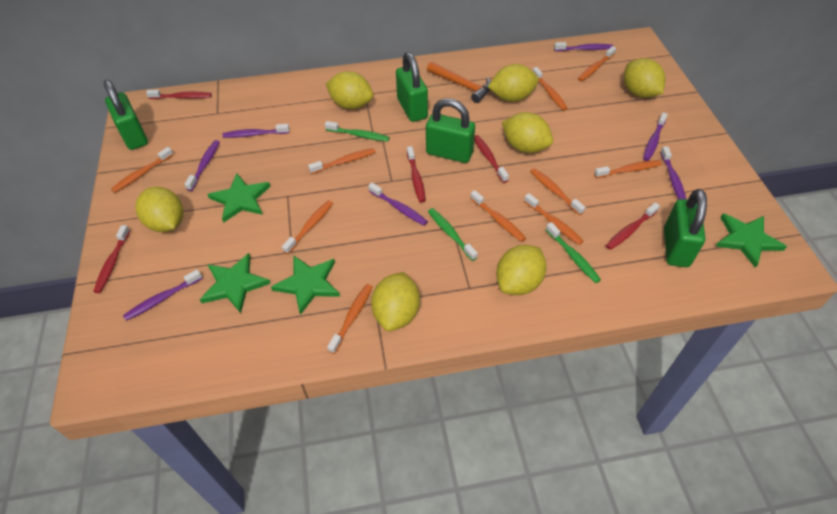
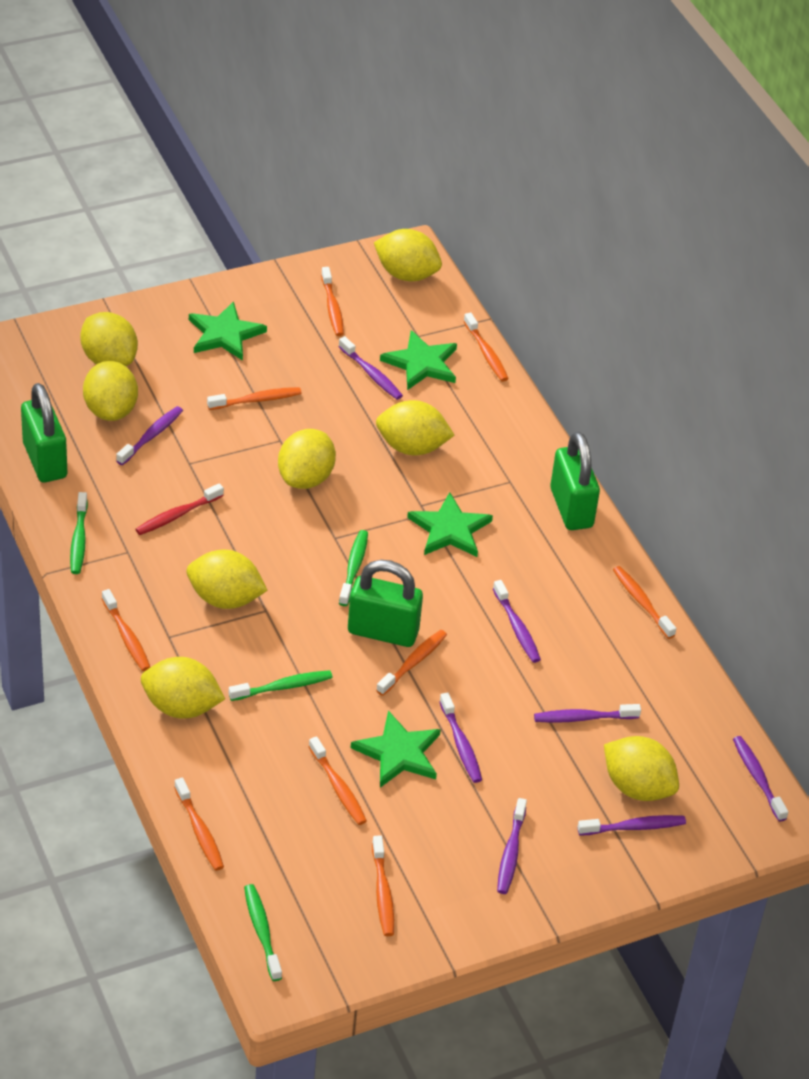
green padlock: [103,80,148,150] [396,52,428,122] [426,98,475,163] [664,189,707,267] = 4 -> [21,383,67,482] [348,560,423,647] [550,432,600,530] = 3
green toothbrush: [325,121,390,142] [428,208,478,261] [546,222,601,283] = 3 -> [70,492,88,574] [229,670,333,701] [244,884,282,981] [339,530,368,606] = 4
orange hammer: [427,62,491,103] = 1 -> none = 0
orange toothbrush: [111,147,174,193] [282,200,333,254] [308,148,376,174] [327,284,372,354] [470,190,526,242] [524,193,584,245] [530,168,585,215] [533,67,567,110] [578,46,616,82] [594,160,662,178] = 10 -> [102,589,150,671] [174,777,224,871] [207,387,302,410] [309,736,367,825] [321,267,344,336] [372,835,394,936] [376,630,447,696] [464,313,509,382] [613,566,676,639] = 9
purple toothbrush: [123,269,203,321] [184,140,220,191] [223,124,290,138] [368,183,428,225] [554,42,613,51] [643,113,668,161] [660,146,686,200] = 7 -> [116,406,183,465] [338,336,403,400] [439,692,482,783] [493,580,541,663] [497,798,527,894] [534,704,641,723] [578,815,686,835] [733,736,788,822] = 8
red toothbrush: [93,225,130,293] [146,90,212,99] [407,146,426,203] [474,135,509,183] [606,202,660,250] = 5 -> [135,483,224,535] = 1
yellow lemon: [135,187,183,232] [326,71,373,109] [371,272,420,331] [488,64,539,102] [496,245,547,295] [502,112,553,153] [624,58,665,98] = 7 -> [80,312,138,366] [83,361,138,421] [141,657,225,719] [186,550,268,609] [278,429,336,489] [374,229,442,281] [376,400,454,456] [604,736,679,801] = 8

